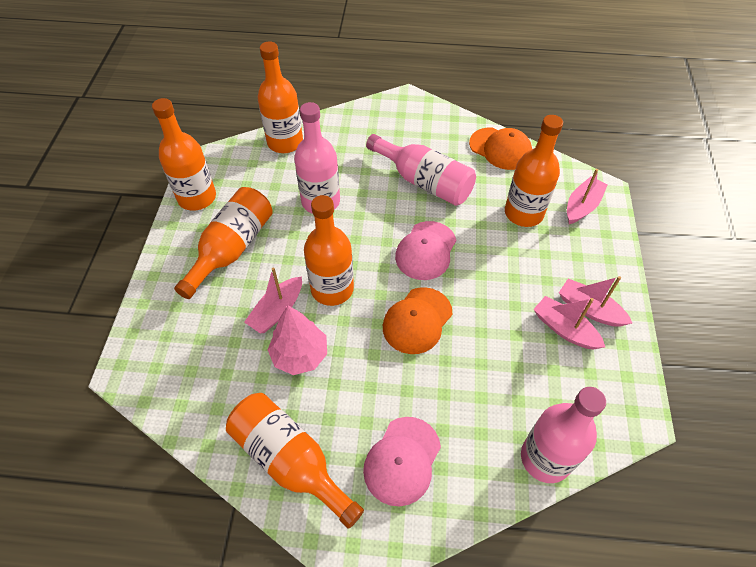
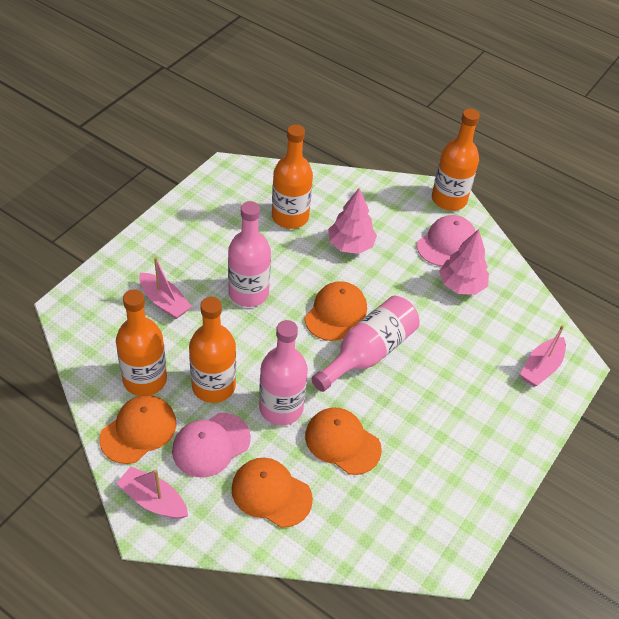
orange bottle: [152,98,216,211] [174,187,273,299] [226,393,364,529] [258,42,303,153] [304,195,354,306] [505,115,563,227] = 6 -> [116,289,167,396] [189,297,236,403] [272,124,313,229] [432,109,480,211] = 4
orange cap: [383,287,452,354] [469,128,532,170] = 2 -> [99,395,177,464] [231,458,313,528] [305,281,367,341] [305,408,382,475] = 4
pink boat: [244,268,302,334] [534,296,605,349] [559,276,632,327] [567,169,608,224] = 4 -> [116,466,188,519] [139,257,192,319] [520,325,566,387] = 3
pink tree: [268,306,327,375] = 1 -> [328,188,377,254] [439,229,489,295] = 2

